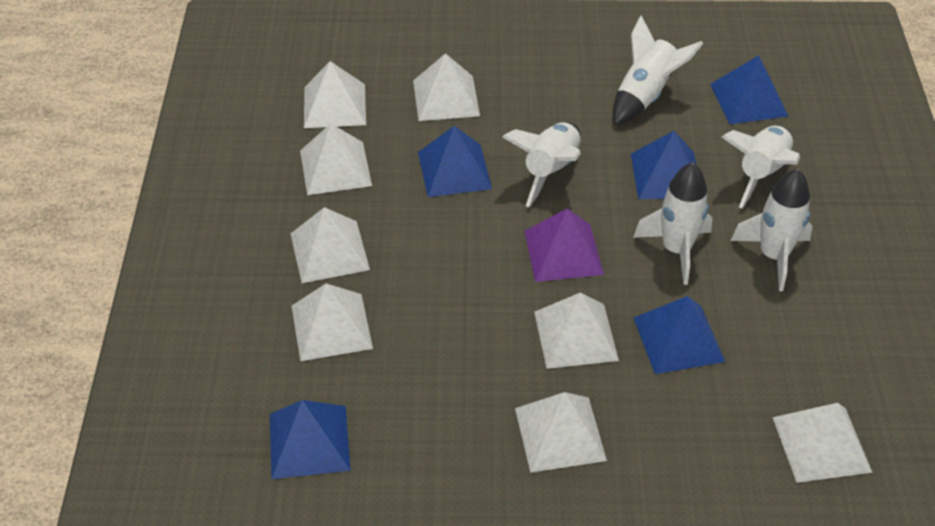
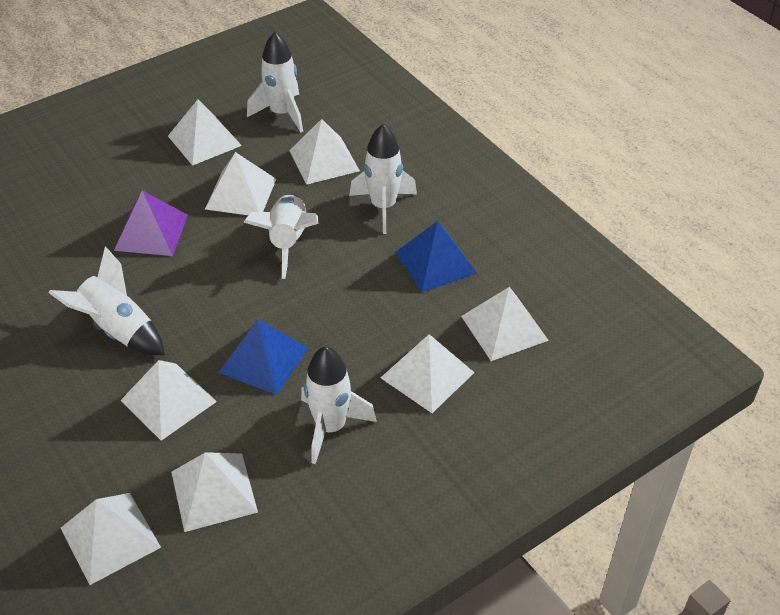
blue pyramid: [270,400,351,479] [418,126,492,197] [631,131,697,199] [634,296,725,374] [710,55,788,124] = 5 -> [218,319,308,395] [395,221,477,292] = 2

